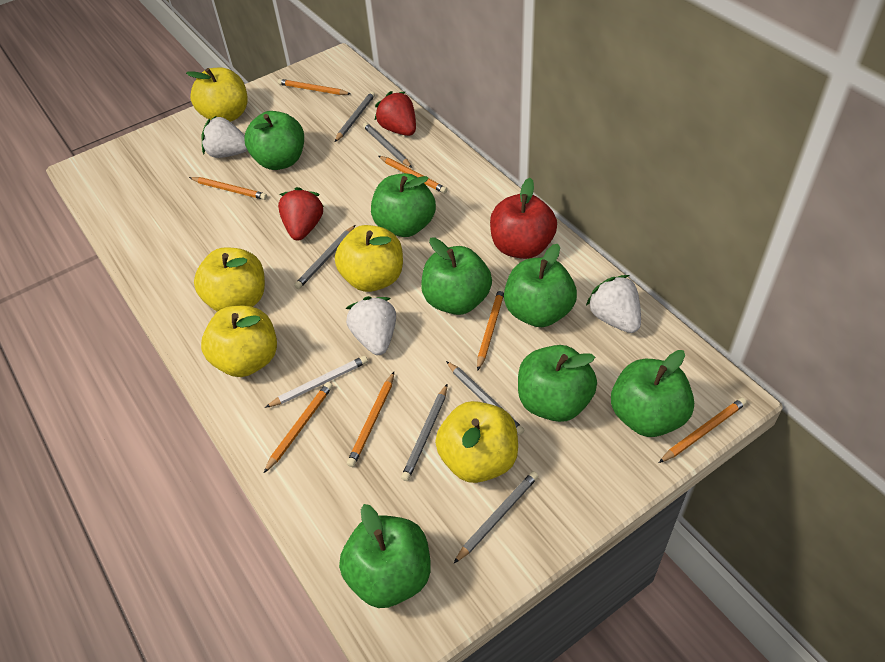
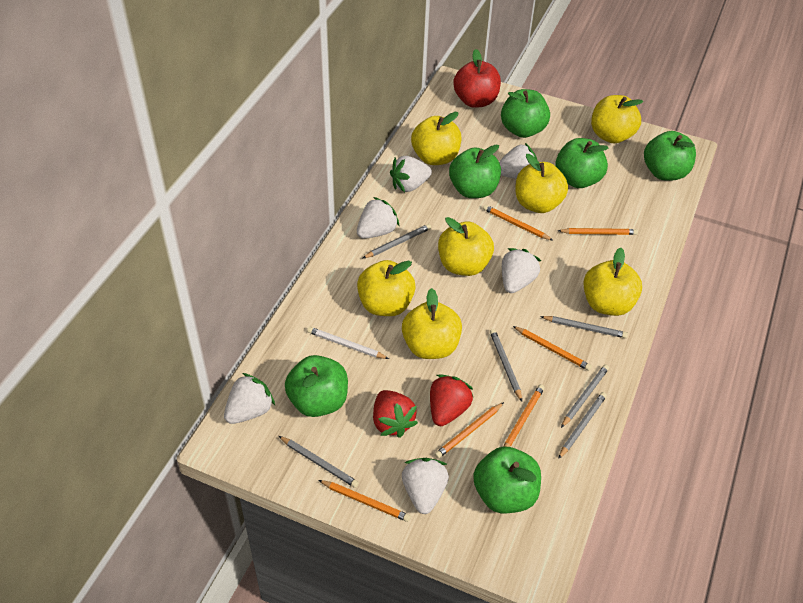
green apple: [244,111,304,170] [339,504,430,608] [371,173,436,237] [421,238,492,315] [504,244,577,327] [518,345,597,422] [611,350,694,437] = 7 -> [285,355,348,417] [449,145,501,198] [473,447,541,513] [501,89,550,138] [555,138,608,188] [644,131,696,181] = 6
orange pencil: [189,177,267,200] [264,382,333,473] [278,79,351,95] [347,372,394,467] [379,156,447,194] [477,287,505,371] [659,397,747,463] = 7 -> [319,480,411,522] [434,402,504,459] [483,205,554,241] [504,384,545,447] [513,326,592,371] [558,228,638,235] = 6
white strawberry: [201,116,248,158] [345,296,396,355] [586,275,641,333] = 3 -> [224,373,275,424] [357,197,400,239] [390,156,432,192] [402,458,449,514] [499,143,537,179] [502,248,541,293] = 6
yellow apple: [186,68,247,122] [194,247,265,312] [201,306,277,377] [335,225,403,292] [435,401,518,483] = 5 -> [357,260,416,316] [402,288,462,359] [411,112,461,165] [438,217,494,276] [515,154,568,213] [583,248,642,316] [591,95,643,143] = 7

